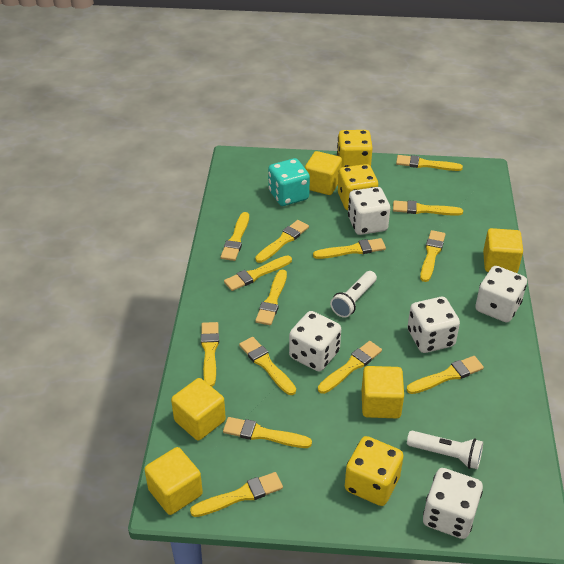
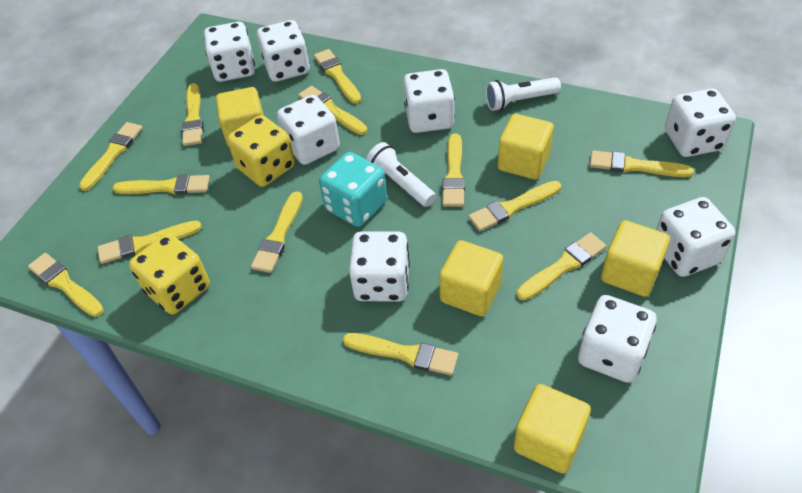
white dice: [289,311,341,372] [348,187,390,235] [408,297,460,353] [423,468,483,539] [475,266,527,322] = 5 -> [204,22,255,82] [257,20,310,82] [277,95,340,165] [349,231,410,302] [403,69,455,133] [578,295,657,383] [656,197,735,277] [665,88,736,157] = 8
yellow brush: [190,472,283,517] [201,322,219,387] [221,212,249,261] [223,417,312,448] [224,255,292,291] [239,337,296,395] [255,220,309,263] [255,270,287,325] [313,238,386,259] [318,341,382,394] [393,200,463,216] [396,155,463,171] [406,356,484,394] [420,230,446,282] = 14 -> [28,253,104,317] [79,122,143,191] [97,221,202,264] [113,174,210,194] [182,83,203,146] [251,191,303,273] [298,86,367,135] [314,49,361,104] [343,333,458,376] [442,134,465,207] [468,181,561,231] [517,232,606,301] [590,150,694,177] = 13
yellow dice: [337,130,373,168] [338,164,378,210] [345,436,404,506] = 3 -> [129,233,210,314] [227,115,295,187] = 2

